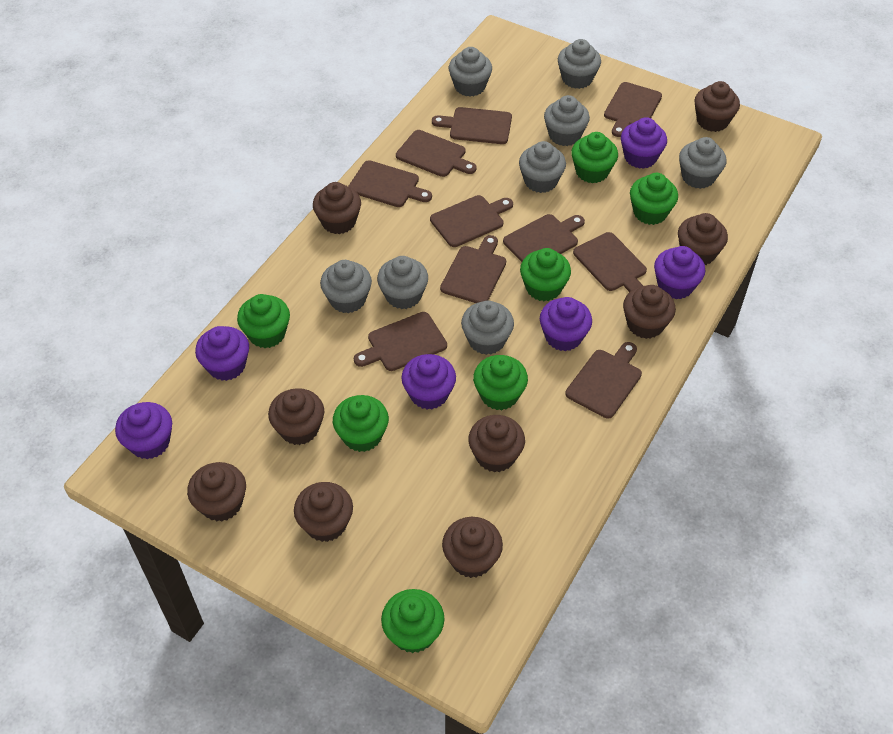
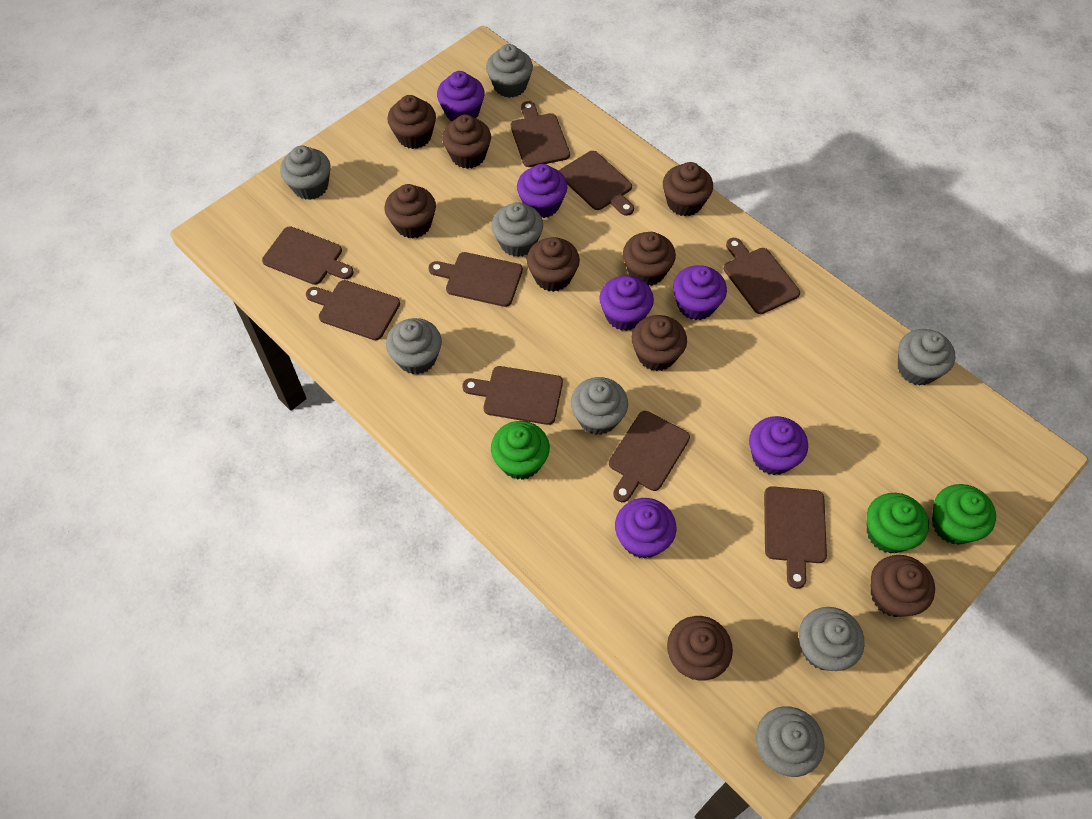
brown cutting board: [348,160,432,207] [354,312,447,371] [396,130,477,177] [430,195,513,247] [432,107,512,144] [440,235,506,303] [503,214,585,262] [565,342,642,419] [573,232,647,292] [604,82,662,137] = 10 -> [262,226,354,285] [306,280,400,340] [429,252,523,307] [462,366,563,425] [511,101,570,167] [559,151,634,216] [609,411,690,502] [724,238,800,314] [764,486,827,589] = 9
green cupcake: [237,294,290,348] [333,395,389,452] [381,589,444,653] [473,355,528,410] [520,248,571,301] [571,132,618,183] [630,173,678,225] = 7 -> [491,421,550,480] [867,493,929,553] [932,484,996,545] = 3

